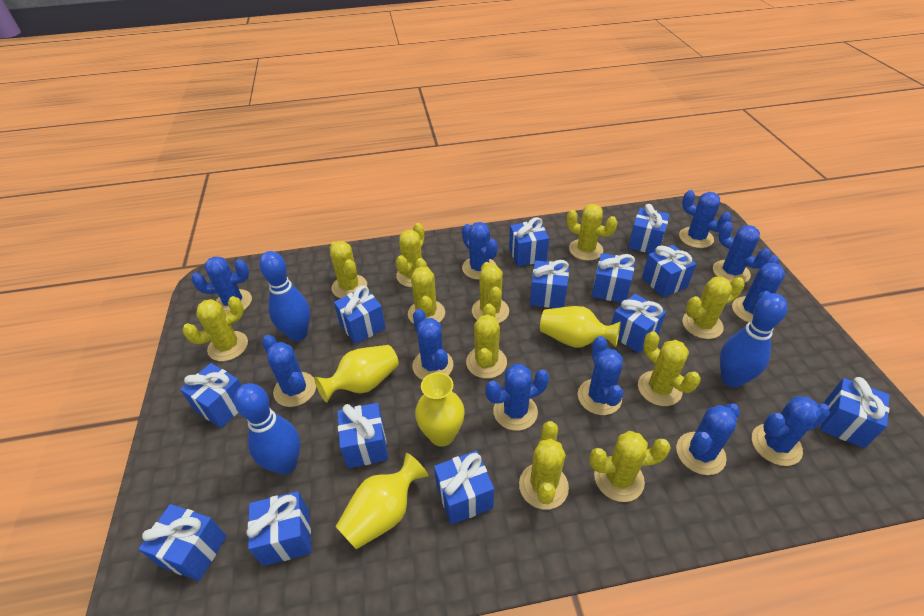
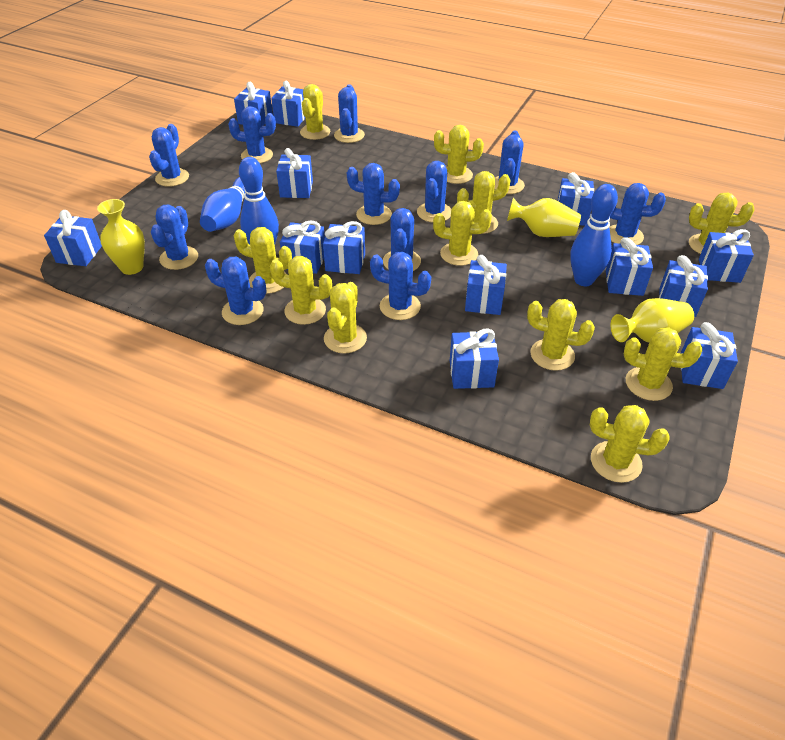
yellow vase: [314,345,399,403] [335,453,429,550] [415,372,465,447] [540,306,621,348] = 4 -> [97,199,145,275] [507,198,581,237] [610,298,694,343] = 3

